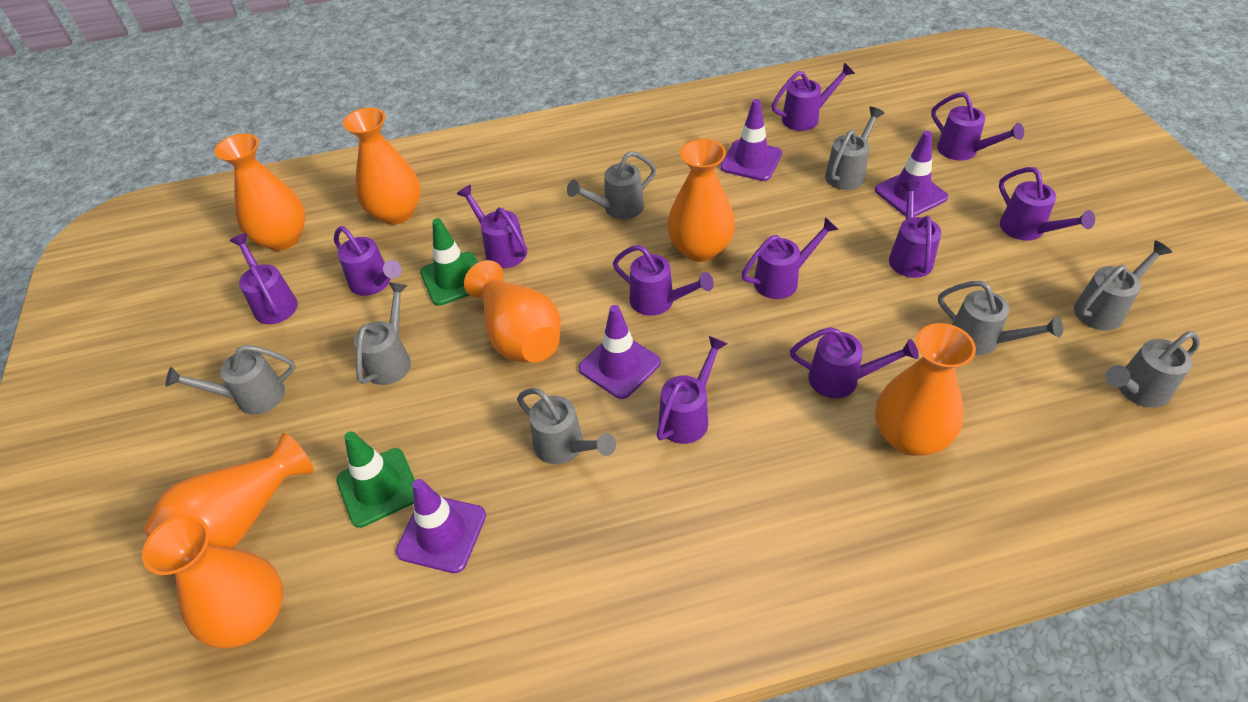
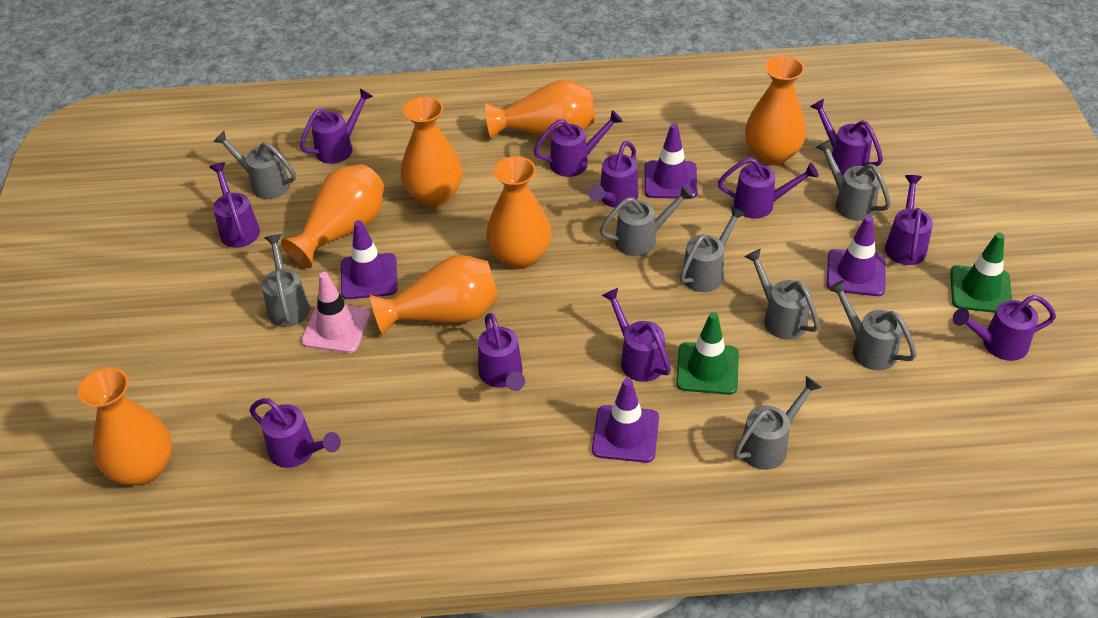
pink traffic cone: none = 0 -> [301,272,371,353] = 1

